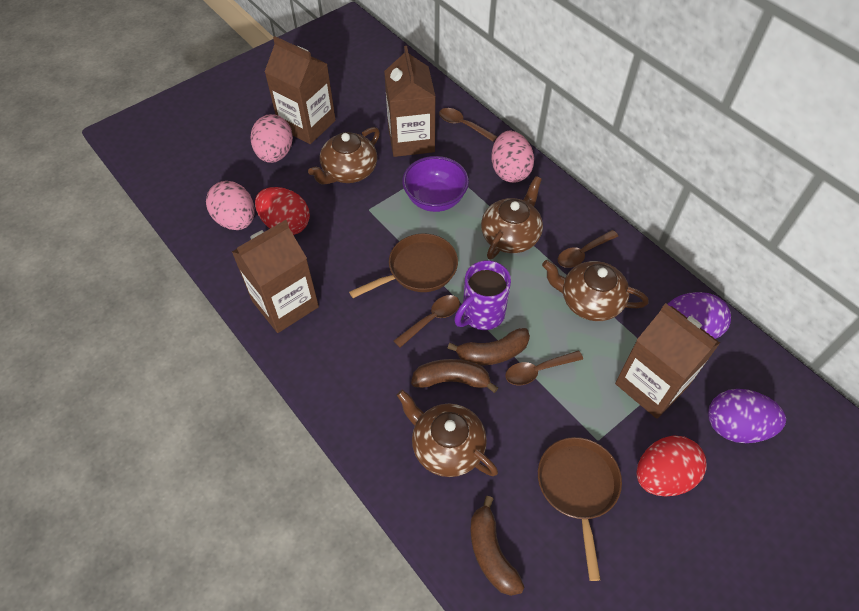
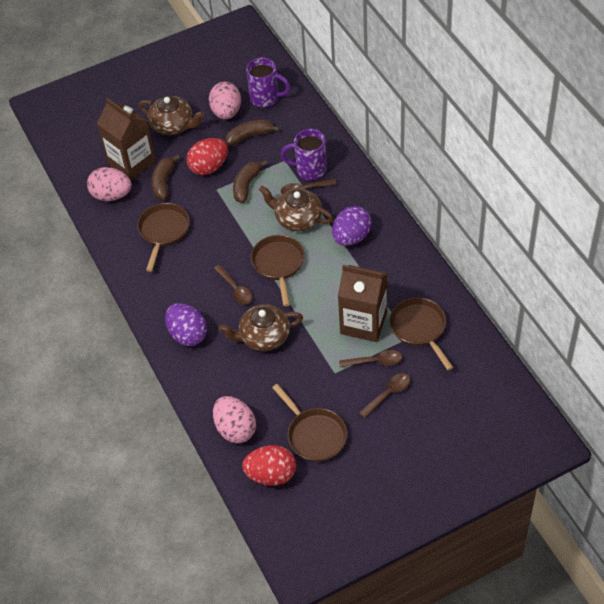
brown carton: [232,220,319,333] [265,36,336,144] [384,46,436,157] [615,303,720,419] = 4 -> [97,98,156,180] [338,265,387,342] = 2
brown pan: [349,233,458,298] [538,437,622,581] = 2 -> [137,203,190,272] [251,235,305,306] [272,384,347,462] [389,297,453,370] = 4
brown teapot: [308,127,380,185] [397,390,498,477] [481,176,543,260] [542,260,649,321] = 4 -> [138,96,204,135] [219,304,303,351] [259,186,333,231] = 3
purple bowl: [402,156,469,212] = 1 -> none = 0
purple mug: [454,260,511,330] = 1 -> [246,58,290,107] [281,129,327,180] = 2

